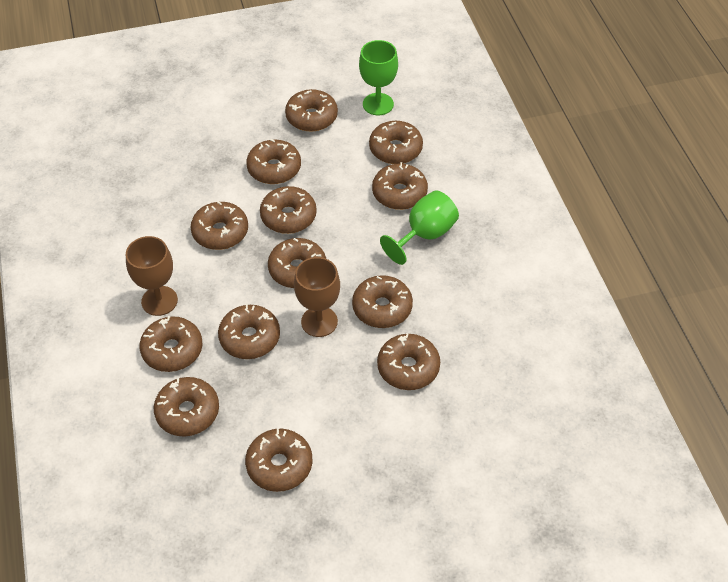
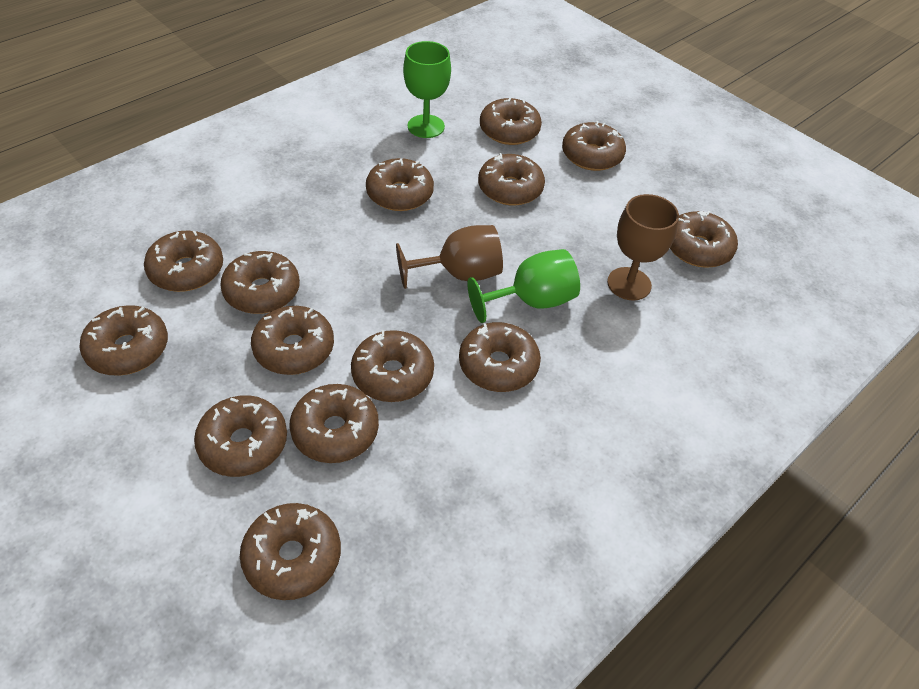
brown donut: [140,316,203,372] [154,377,219,437] [191,201,248,250] [218,304,280,359] [245,429,313,492] [246,139,301,184] [260,186,317,234] [268,238,326,288] [285,89,338,132] [352,275,413,328] [369,121,423,164] [372,162,428,210] [377,333,440,390] = 13 -> [79,305,168,376] [144,231,223,292] [194,395,287,477] [220,251,300,314] [240,503,341,600] [251,306,334,375] [290,384,379,463] [351,330,434,402] [366,158,434,211] [459,322,541,392] [478,153,545,206] [480,98,542,145] [562,121,626,171] [670,211,738,268] = 14

